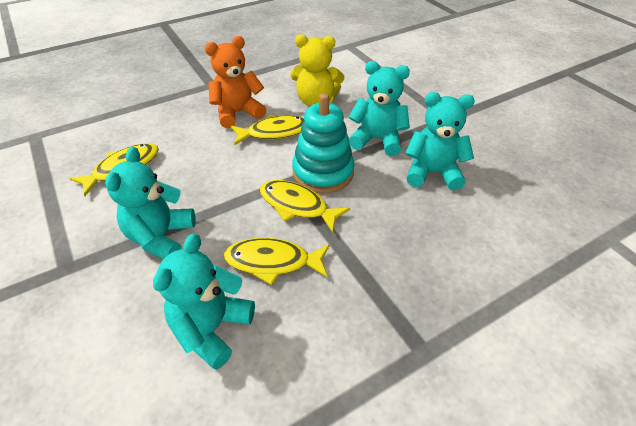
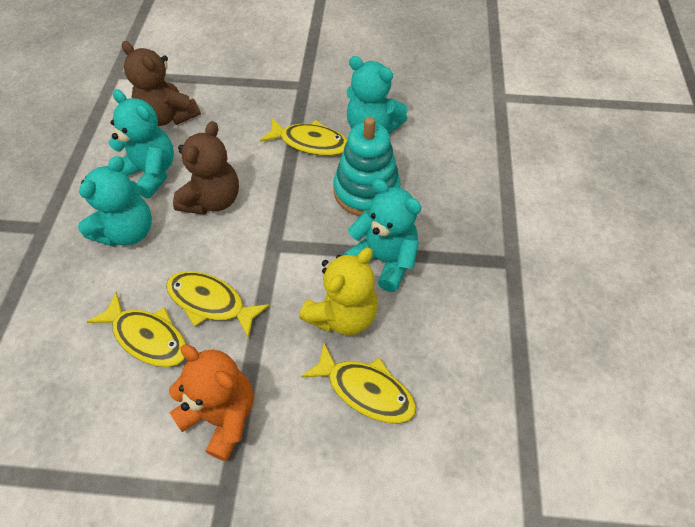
brown teddy bear: none = 0 -> [122,41,201,126] [173,121,239,215] = 2

